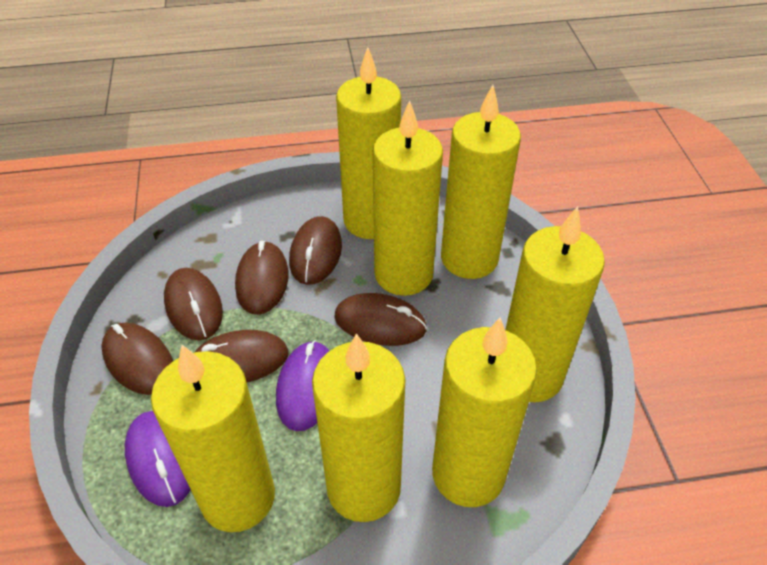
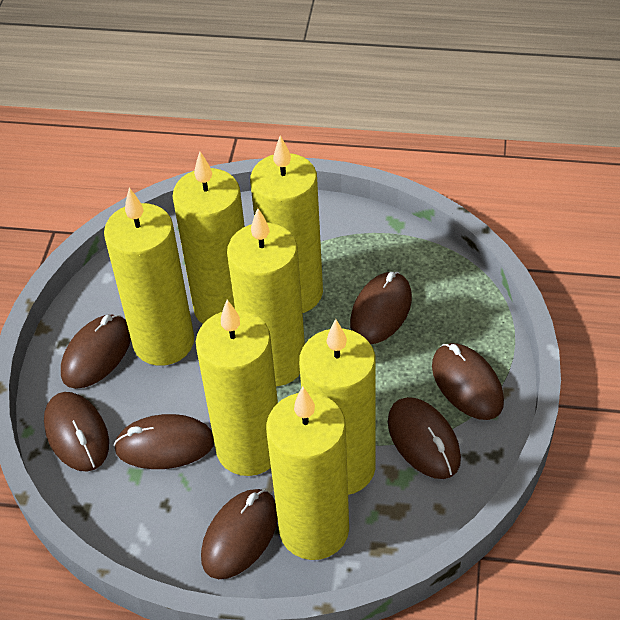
brown mouse: [101,322,173,395] [164,268,223,340] [194,330,289,382] [235,241,288,315] [289,216,342,285] [334,293,427,346] = 6 -> [44,392,109,472] [61,314,131,389] [113,414,214,469] [201,489,278,579] [350,272,412,344] [388,397,461,479] [432,343,504,420] = 7
purple mouse: [125,411,191,507] [276,340,329,431] = 2 -> none = 0

